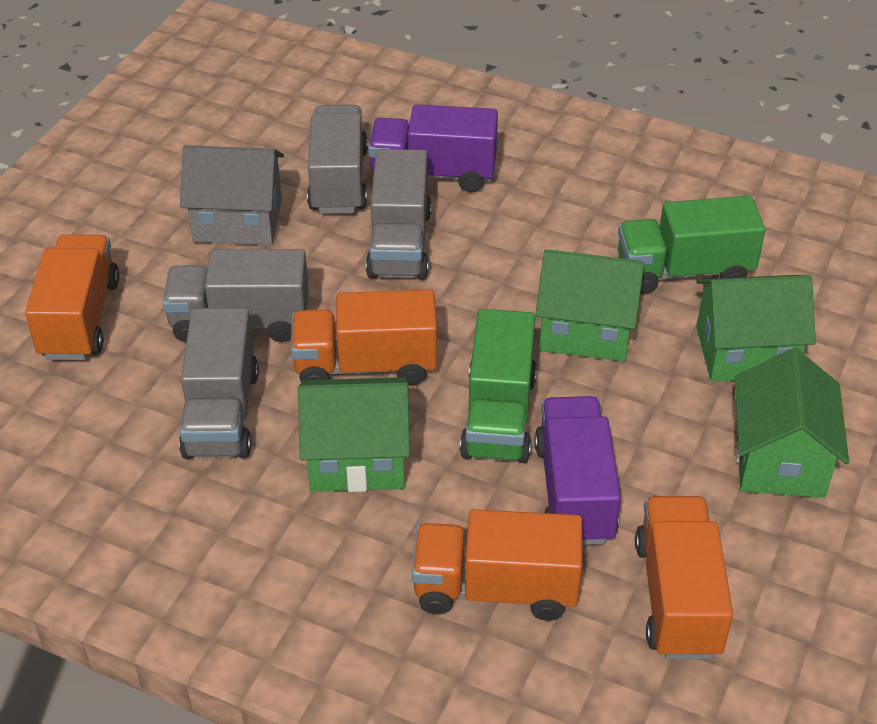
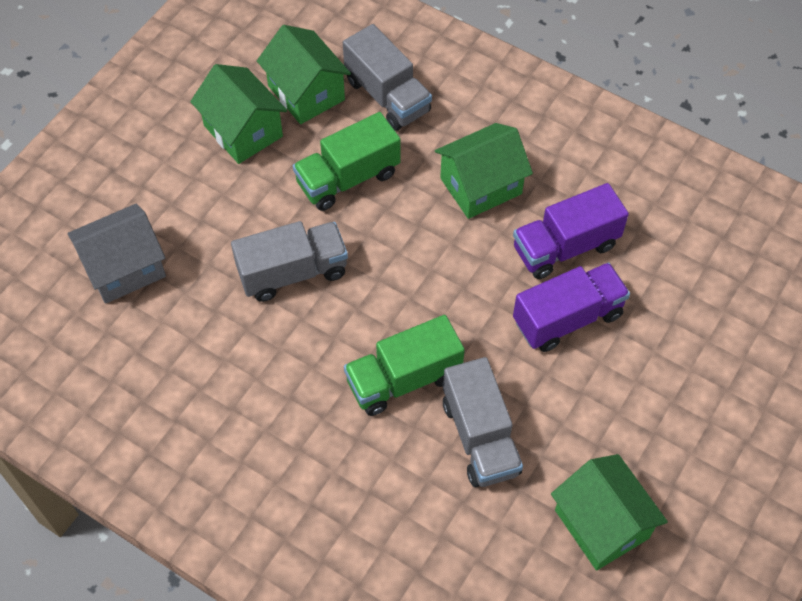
grey truck: [162,249,309,342] [179,308,259,459] [307,105,368,213] [366,149,432,280] = 4 -> [231,221,348,302] [343,24,432,131] [443,357,523,487] = 3
orange truck: [25,234,120,360] [291,290,437,385] [412,509,582,621] [635,496,733,659] = 4 -> none = 0

